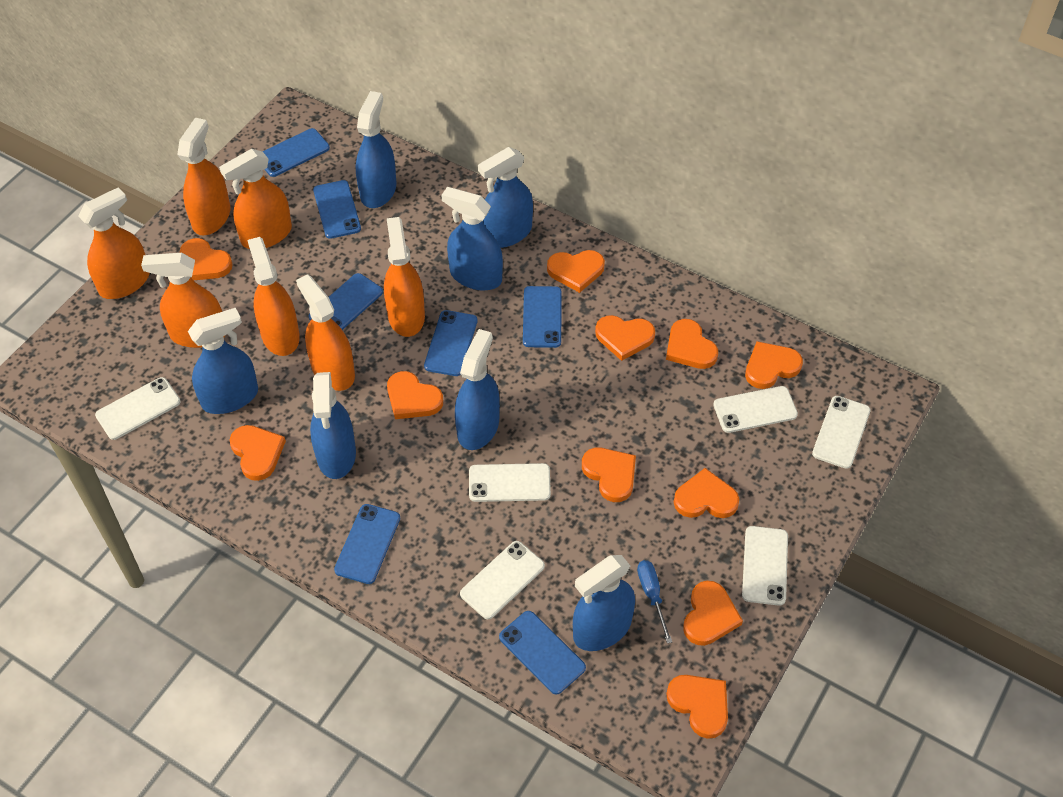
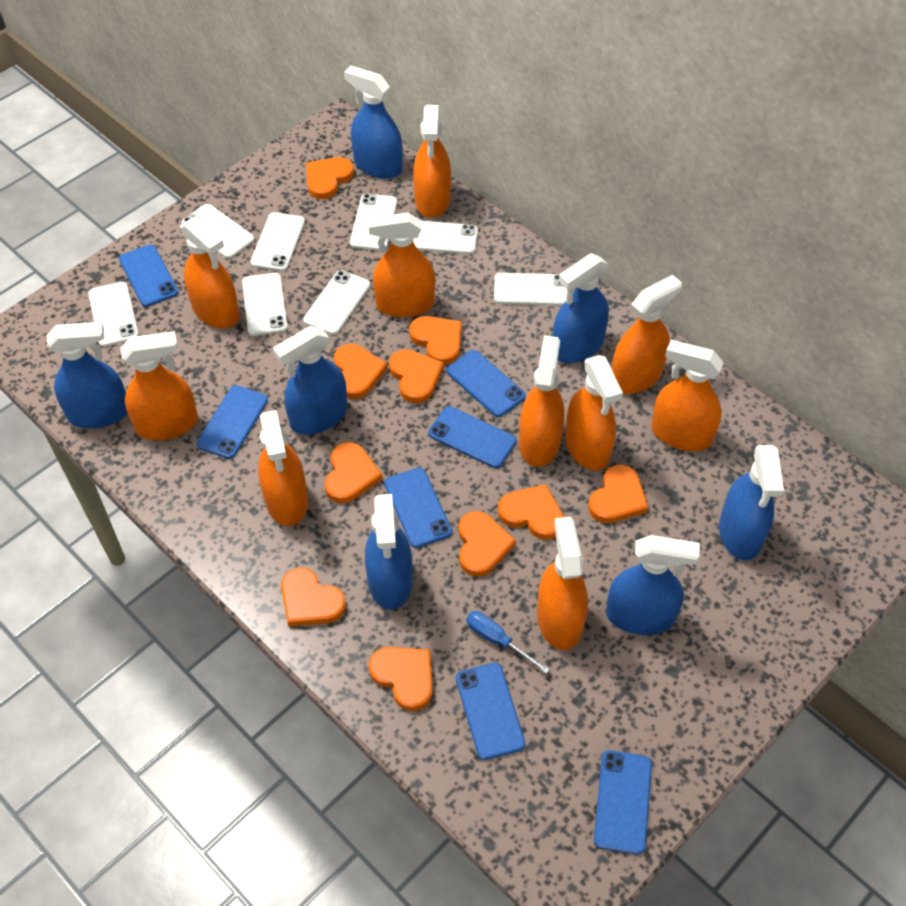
orange heart: [180,238,233,280] [230,425,286,481] [387,371,443,419] [547,250,605,293] [582,448,636,502] [595,315,655,361] [666,319,718,369] [666,675,728,739] [674,468,739,518] [683,581,743,646] [745,341,803,389] = 11 -> [281,568,346,627] [306,157,354,199] [325,442,382,503] [334,344,387,399] [368,647,433,711] [389,349,444,403] [409,316,462,365] [458,511,516,577] [498,484,564,540] [588,465,648,523] = 10
orange spray bottle: [78,187,150,299] [141,253,226,348] [177,118,230,235] [219,149,292,249] [248,237,300,356] [296,274,355,391] [384,217,425,337] = 7 -> [120,331,198,440] [180,216,240,328] [258,410,308,526] [368,212,435,317] [413,105,451,218] [519,335,564,467] [537,517,588,650] [565,355,623,471] [612,275,682,394] [651,340,724,451] = 10
white phone: [95,377,181,440] [460,541,545,619] [469,463,551,502] [713,386,798,433] [742,526,788,606] [812,396,871,469] = 6 -> [88,282,139,347] [182,204,254,258] [242,273,288,336] [250,212,305,271] [303,270,370,335] [350,194,397,250] [413,221,478,254] [494,273,567,306] = 8

